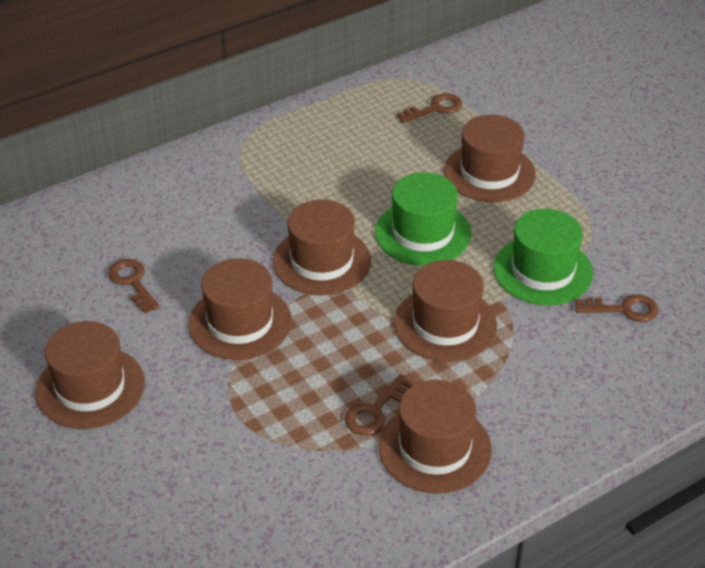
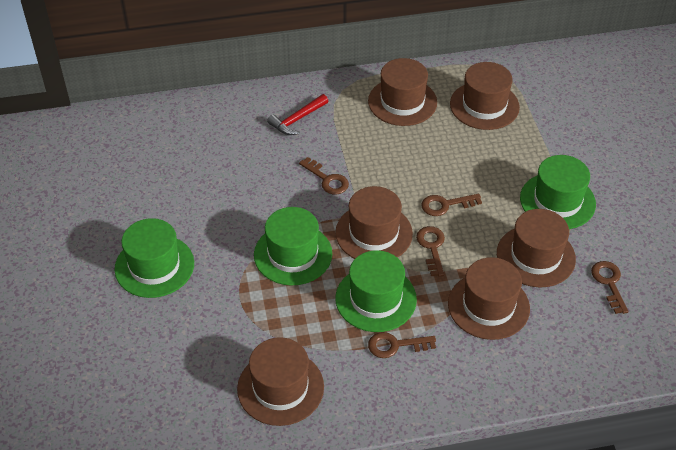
brown key: [108,259,160,313] [345,374,413,435] [397,93,462,123] [575,294,659,322] = 4 -> [299,157,349,195] [368,332,436,358] [416,226,445,277] [421,194,482,216] [591,261,629,314] = 5
green hat: [375,172,471,266] [493,209,593,305] = 2 -> [115,218,194,298] [254,207,332,285] [335,250,417,332] [520,155,596,229] = 4
red hammer: none = 0 -> [267,94,329,135] = 1

